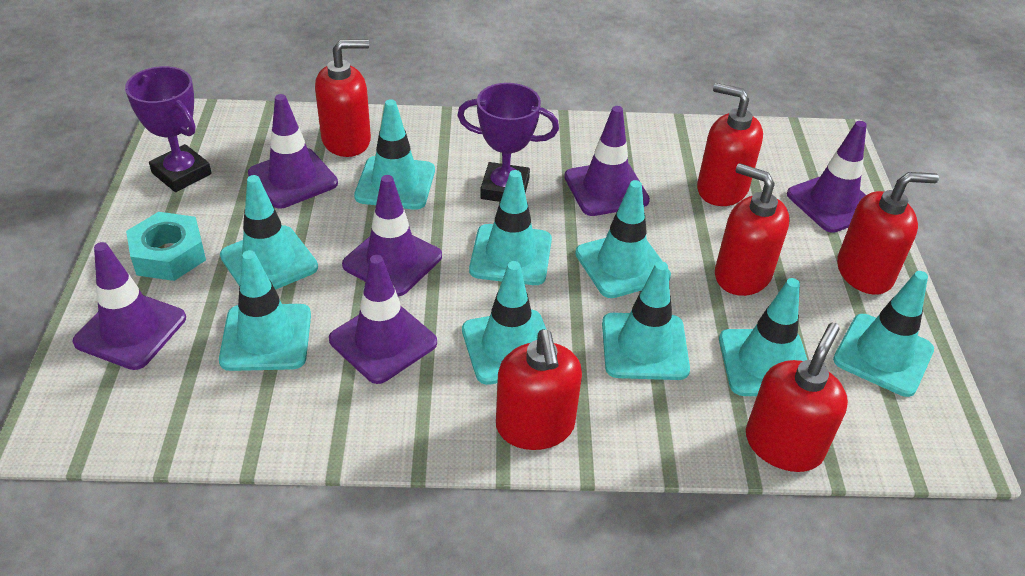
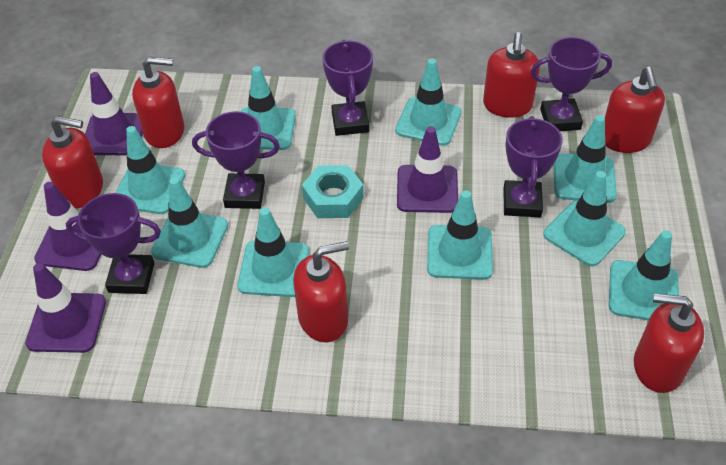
purple traffic cone: [72,242,186,370] [248,94,338,209] [329,255,437,384] [342,175,442,296] [564,106,650,216] [787,121,867,233] = 6 -> [26,263,106,353] [34,182,101,271] [85,72,143,155] [397,126,458,213] = 4
purple trophy: [125,66,212,192] [457,83,559,202] = 2 -> [66,193,161,294] [192,111,280,209] [322,40,373,136] [503,116,563,217] [531,37,612,131] = 5

